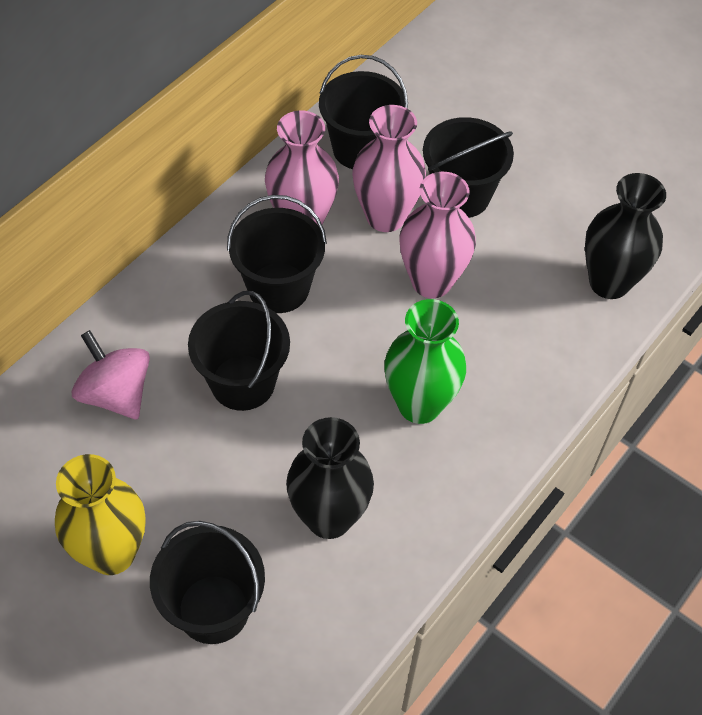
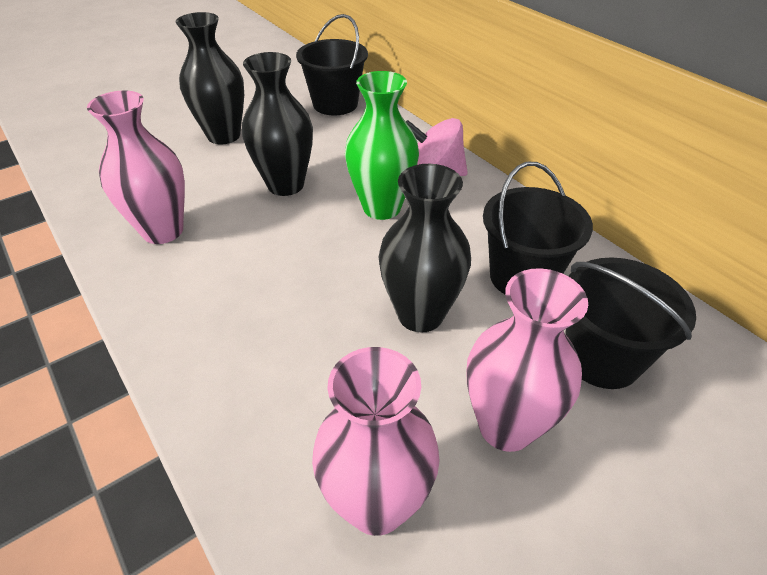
black bucket: [150,521,265,644] [188,291,290,411] [227,195,327,313] [319,55,408,169] [423,117,514,218] = 5 -> [296,14,368,116] [483,162,593,294] [565,257,696,389] = 3
black vase: [286,417,374,539] [585,173,666,299] = 2 -> [176,12,244,144] [242,52,313,196] [379,164,471,332] = 3
yellow vase: [55,454,145,575] = 1 -> none = 0

